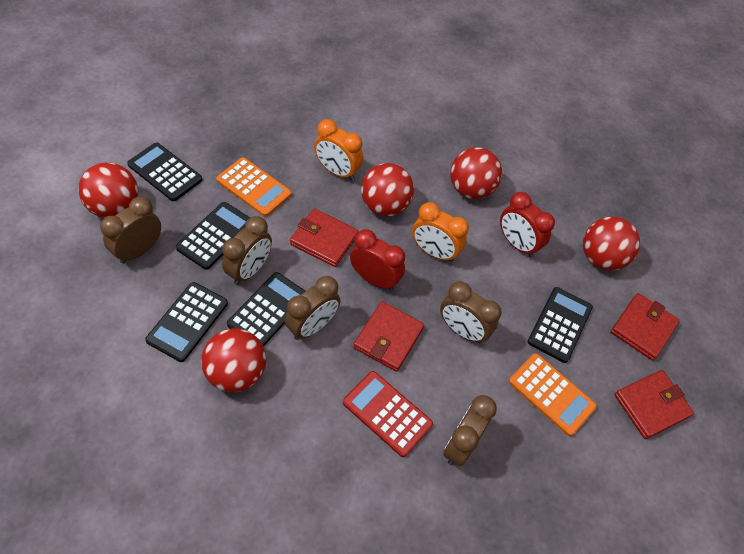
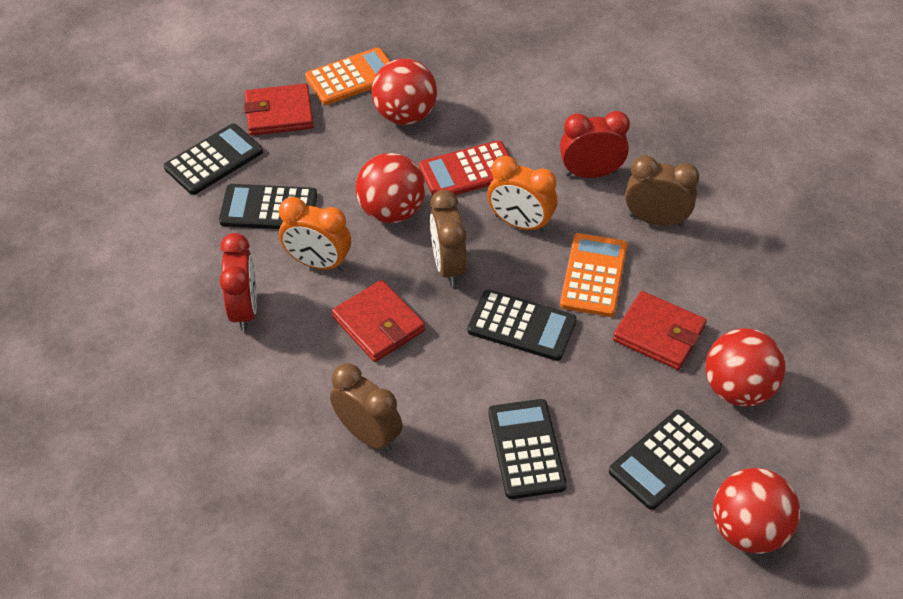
brown clock: [100,197,161,264] [222,216,272,285] [285,276,340,340] [440,281,502,343] [443,395,497,466] = 5 -> [330,363,402,453] [430,190,467,286] [625,155,699,227] = 3
red ball: [79,162,138,218] [201,328,266,393] [361,163,414,216] [450,147,502,199] [583,216,640,271] = 5 -> [355,153,426,223] [371,58,437,125] [705,328,786,407] [713,468,800,554] = 4
red wallet: [290,208,359,267] [353,301,424,372] [611,293,680,361] [614,370,694,439] = 4 -> [244,83,314,136] [332,280,425,362] [613,291,707,370] = 3

